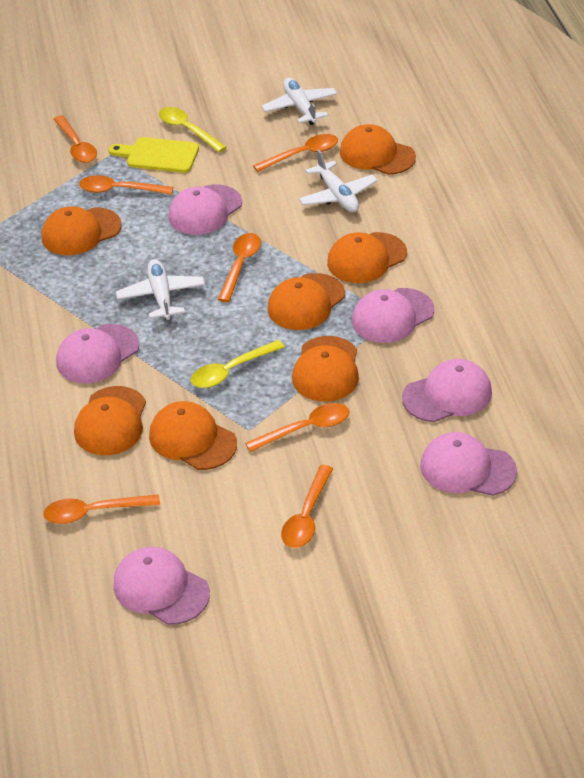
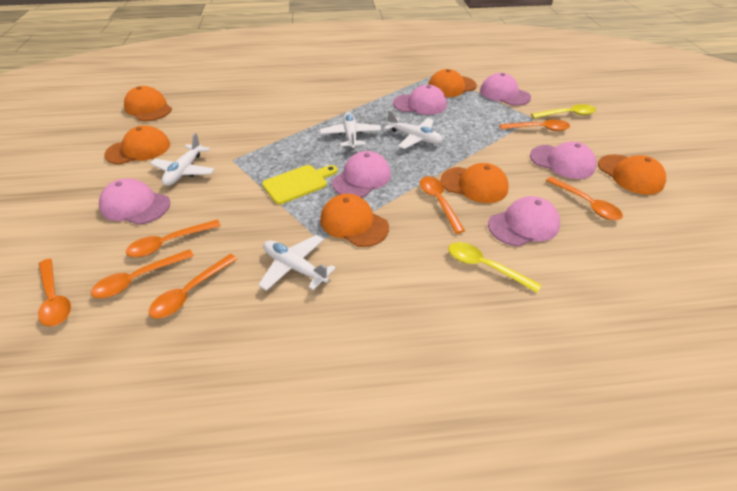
orange cap: [42,206,122,255] [74,386,146,455] [149,401,237,470] [267,273,345,330] [292,336,359,402] [327,232,407,283] [340,124,416,175] = 7 -> [104,125,170,164] [124,86,172,121] [320,194,389,247] [428,69,477,97] [440,163,509,203] [598,154,666,195] = 6
white plane: [116,259,205,320] [261,78,337,125] [299,150,378,212] = 3 -> [150,133,215,186] [258,235,336,291] [320,112,381,150] [384,110,443,149] = 4

